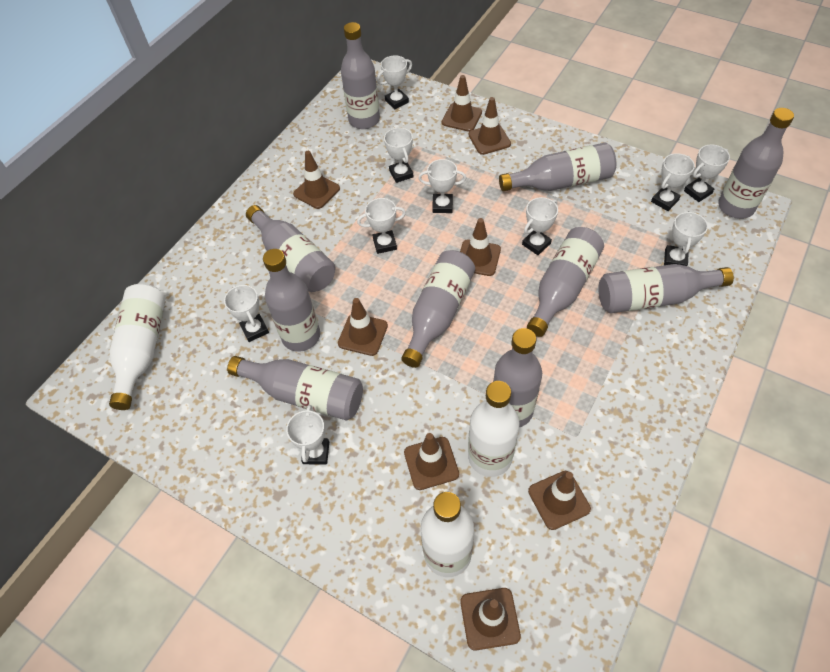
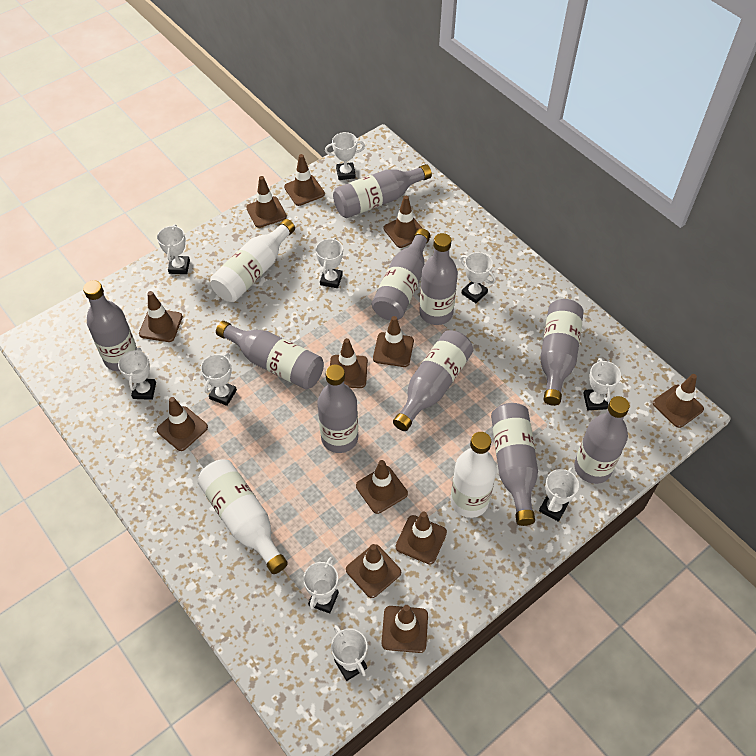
brown traffic cone: [293,151,340,209] [338,298,388,356] [404,433,459,490] [442,75,482,132] [460,218,501,276] [460,588,521,650] [468,97,511,155] [528,471,591,530] = 8 -> [139,291,183,342] [157,397,208,451] [246,176,287,228] [284,154,325,206] [330,338,368,388] [346,544,401,598] [356,460,408,514] [373,316,414,367] [381,605,428,653] [383,196,423,248] [396,512,447,564] [653,374,704,428] = 12

